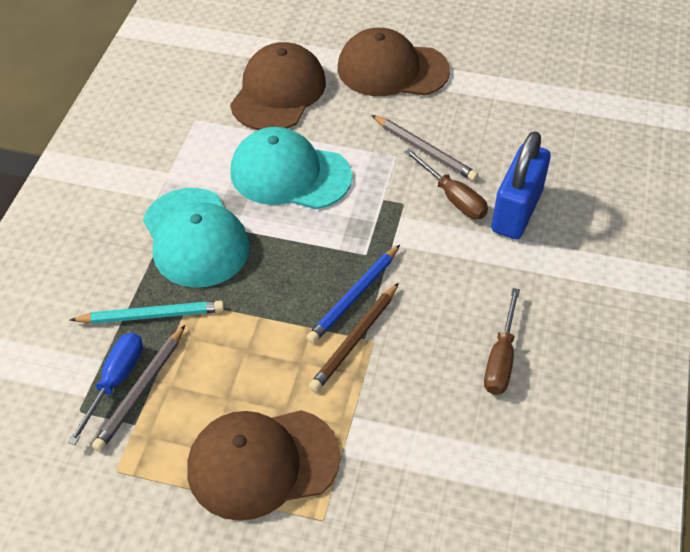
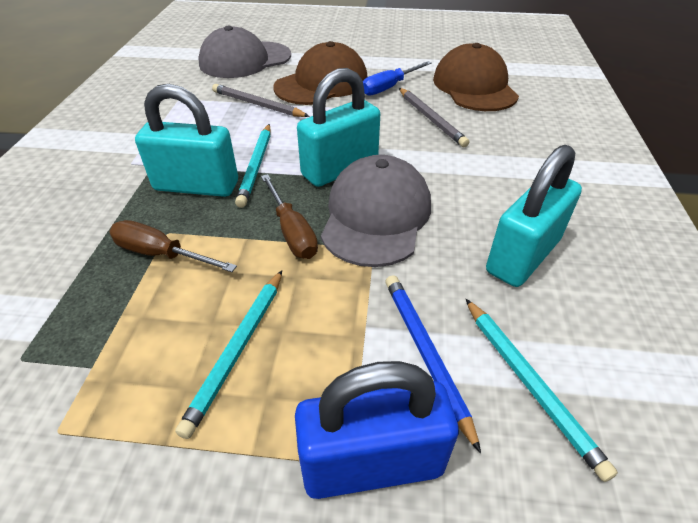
brown cap: [187,410,341,521] [230,42,326,130] [338,28,450,96] = 3 -> [273,41,368,105] [433,43,519,111] = 2
brown pencil: [309,283,399,392] = 1 -> none = 0
grey cap: none = 0 -> [198,25,291,78] [321,155,431,267] = 2
turquoise cap: [143,188,249,288] [230,127,352,209] = 2 -> none = 0
turquoise padlock: none = 0 -> [135,84,238,197] [297,68,380,187] [486,145,582,287] = 3
turquoise pencil: [70,301,224,324] = 1 -> [175,270,282,439] [235,124,271,208] [466,299,618,482] = 3

